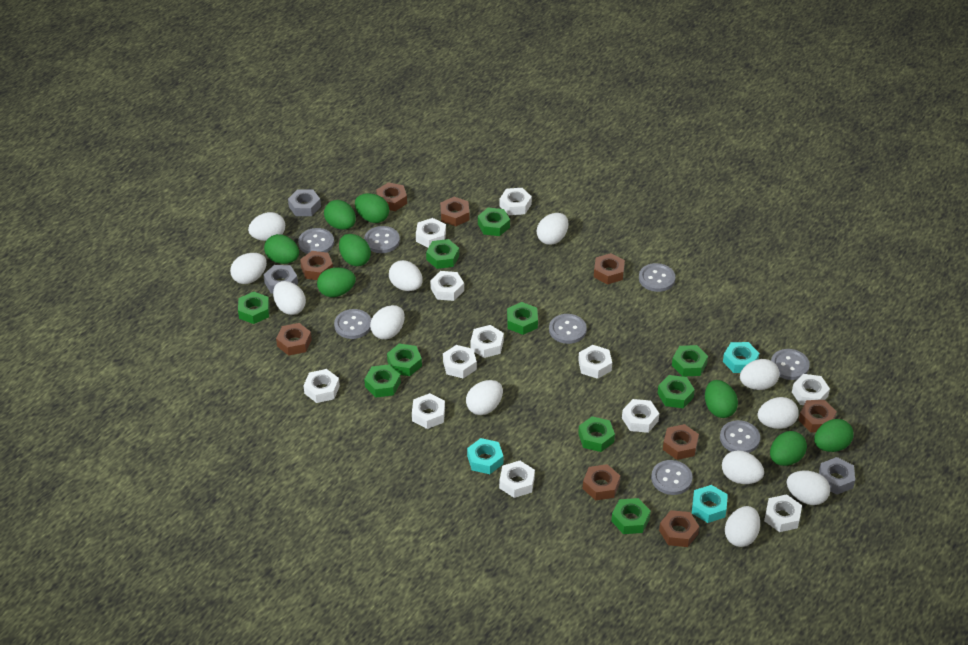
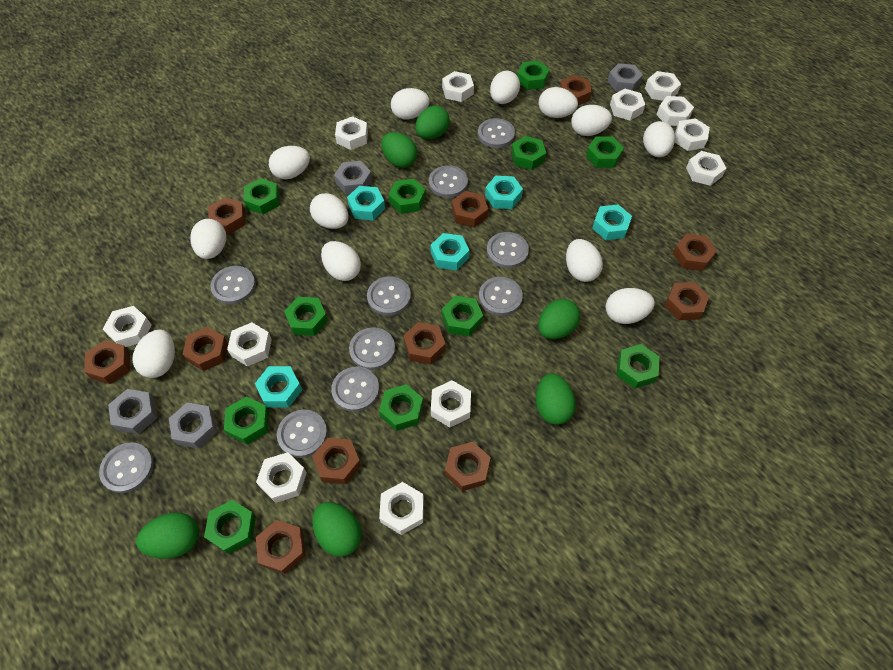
brown nut: [276,323,312,356] [300,251,333,280] [376,182,407,211] [440,197,470,226] [583,464,620,500] [594,253,625,285] [659,510,699,547] [663,424,699,460] [798,400,837,432] = 9 -> [84,340,130,384] [182,327,228,371] [208,197,246,234] [256,520,306,574] [312,438,361,484] [403,322,445,364] [445,442,491,491] [452,191,488,227] [560,75,592,105] [665,282,709,320] [673,233,717,271] = 11
green egg: [264,234,299,264] [317,267,356,297] [324,200,356,230] [339,234,371,266] [355,193,389,223] [705,380,738,418] [770,431,807,466] [814,419,854,452] = 8 -> [136,513,199,559] [312,502,362,557] [382,132,417,168] [415,106,450,139] [536,373,576,425] [538,299,580,339] = 6
green nut: [238,292,270,324] [364,364,401,397] [387,344,422,376] [426,239,459,269] [478,207,510,236] [507,302,538,335] [578,416,615,452] [611,498,651,534] [657,375,695,408] [672,345,708,377] = 10 -> [204,500,256,554] [224,396,269,445] [244,178,279,214] [284,297,328,336] [379,384,423,431] [389,179,426,214] [442,296,483,336] [511,136,546,170] [517,61,549,90] [586,136,624,168] [617,344,660,388] = 11
grey button: [298,228,334,254] [334,309,371,339] [364,226,400,253] [549,314,587,344] [639,263,675,292] [651,460,692,495] [720,420,760,453] [771,349,810,380] = 8 -> [99,442,154,493] [210,266,256,304] [277,410,327,458] [331,367,379,412] [349,327,395,370] [367,276,411,316] [429,165,468,198] [478,118,515,148] [479,277,523,316] [487,232,529,268] = 10
grey nut: [263,265,298,294] [288,189,321,216] [819,457,855,495] = 3 -> [108,389,157,434] [169,402,217,449] [334,161,372,194] [608,63,643,92] = 4
turquoise nut: [467,438,503,474] [692,485,728,523] [723,342,759,373] = 3 -> [255,366,302,408] [347,186,385,220] [430,233,470,270] [485,176,523,209] [592,205,632,240] = 5

